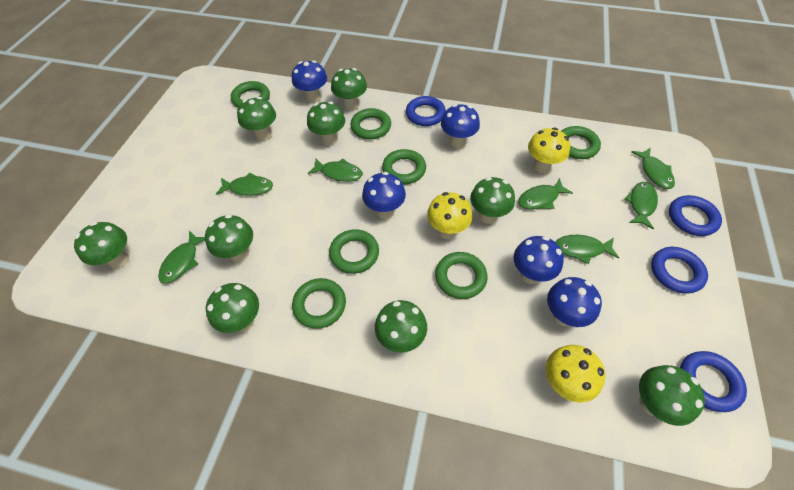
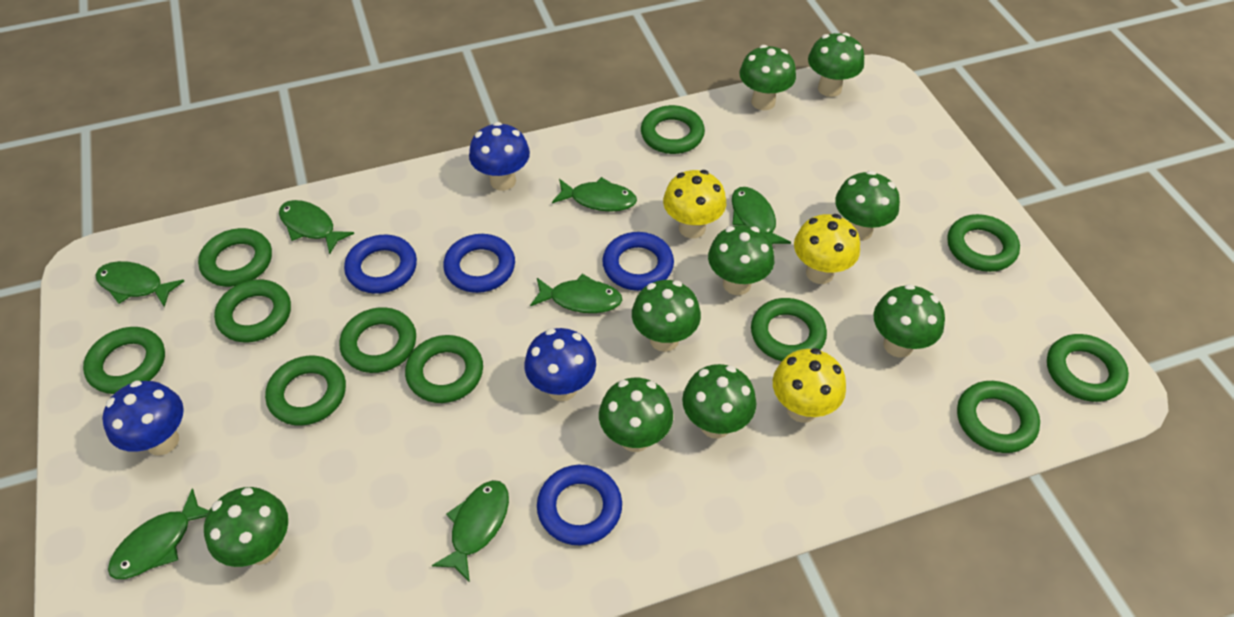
blue mushroom: [292,60,327,103] [362,172,406,219] [441,104,480,148] [513,236,564,284] [547,277,602,327] = 5 -> [102,380,184,456] [469,122,530,191] [524,328,596,401] = 3
green ring: [231,81,270,108] [292,278,346,329] [329,229,379,274] [350,108,391,139] [382,149,426,184] [435,252,488,299] [562,126,601,159] = 7 -> [83,327,165,394] [198,228,272,287] [214,279,291,342] [265,356,346,426] [339,307,416,373] [405,335,483,403] [641,105,705,154] [751,298,827,361] [947,214,1020,272] [957,381,1040,453] [1047,334,1129,402] = 11

